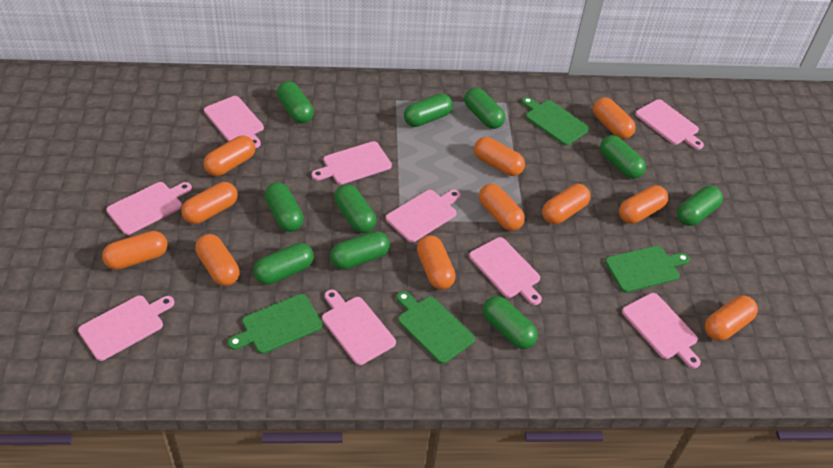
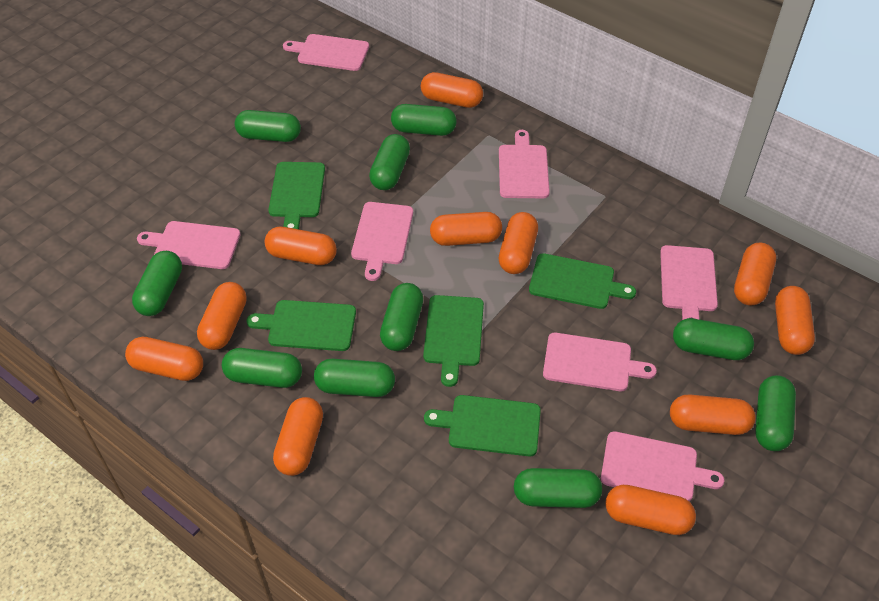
green cutting board: [228,294,323,354] [397,291,475,364] [522,97,590,146] [605,246,690,292] = 4 -> [247,300,356,351] [268,162,325,229] [423,295,484,387] [424,395,541,456] [529,253,636,309] = 5
pink cutting board: [78,296,174,361] [106,182,192,235] [204,96,264,148] [311,141,392,184] [322,290,396,365] [386,190,461,242] [469,237,542,305] [622,293,701,368] [635,99,704,149] = 9 -> [137,221,241,269] [283,34,369,71] [351,202,413,281] [499,130,550,198] [543,333,657,391] [601,431,725,502] [660,245,718,320] = 7

